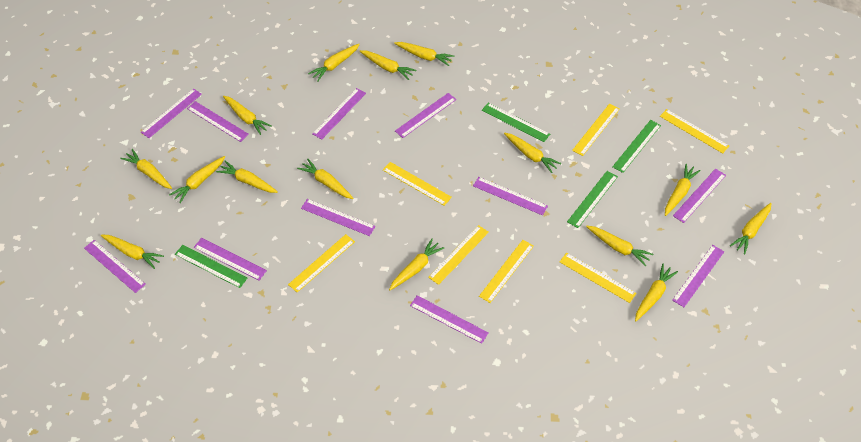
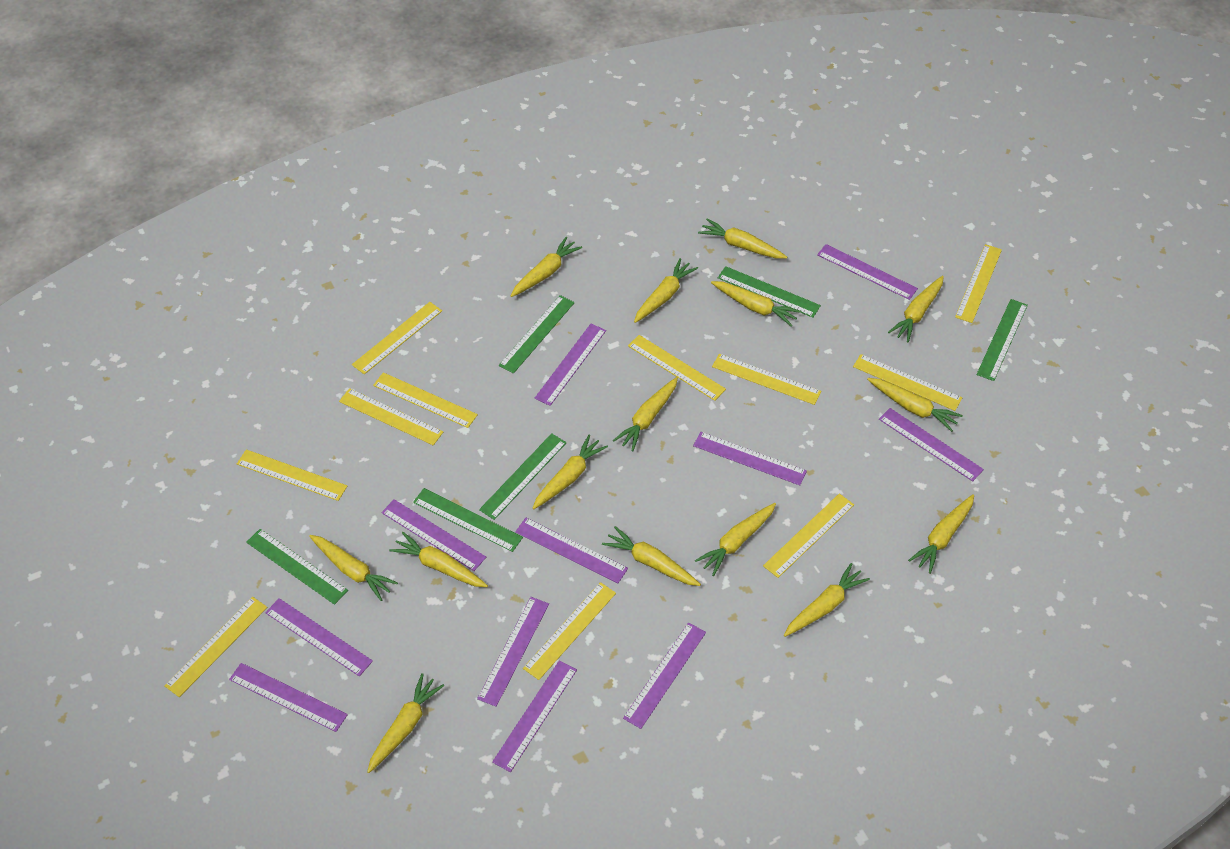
green ruler: [175,245,248,288] [482,103,550,142] [567,171,618,228] [612,120,661,173] = 4 -> [246,529,348,605] [413,488,523,552] [479,433,566,520] [499,295,575,374] [718,266,821,318] [977,299,1028,381] = 6
yellow ruler: [288,234,355,293] [383,162,452,206] [428,225,489,285] [479,240,534,303] [560,253,636,303] [572,103,620,156] [660,109,729,154] = 7 -> [164,597,267,697] [237,449,347,501] [339,388,443,445] [352,302,442,374] [373,372,478,428] [523,582,616,680] [628,335,726,401] [712,354,821,405] [763,493,854,578] [853,354,962,411] [955,244,1002,323] = 11

